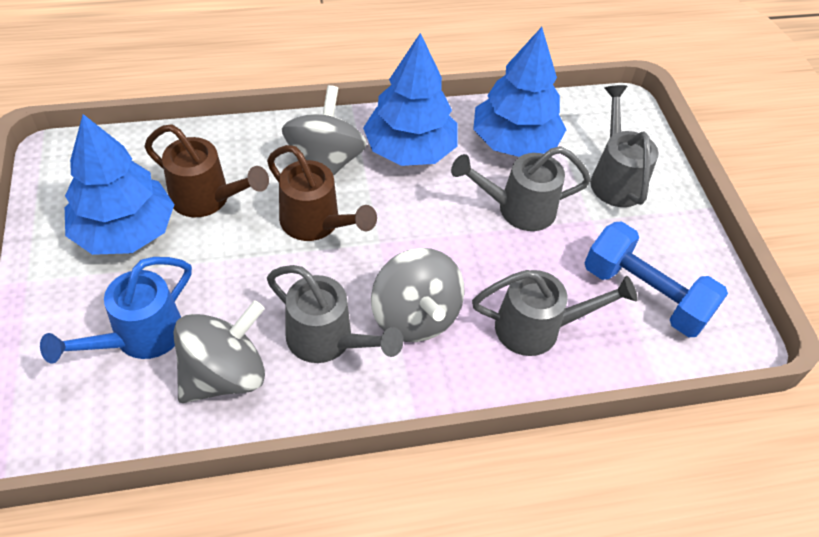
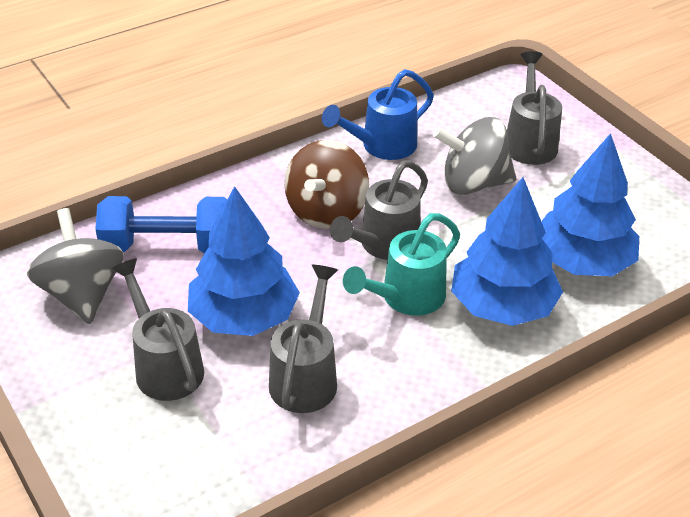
brown spinning top: none = 0 -> [284,140,369,229] = 1
brown watering can: [144,124,269,217] [267,145,377,241] = 2 -> none = 0
grey spinning top: [173,301,265,403] [282,85,367,176] [371,248,464,342] = 3 -> [27,208,124,324] [433,117,516,195] = 2
turquoise watering can: none = 0 -> [343,213,460,316] = 1

